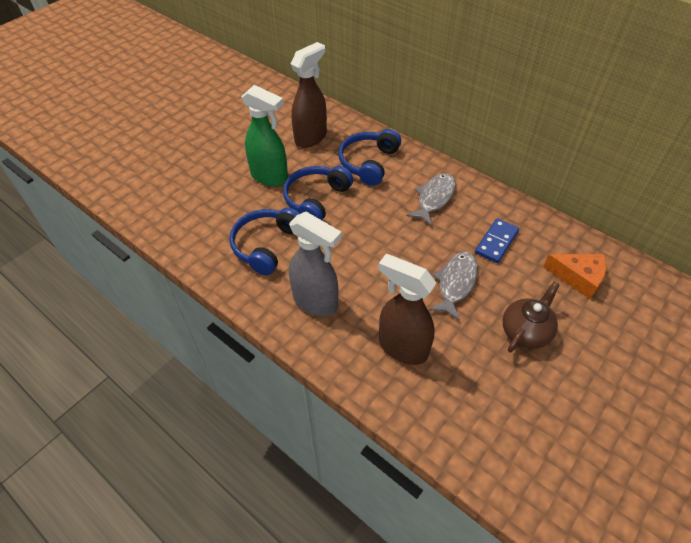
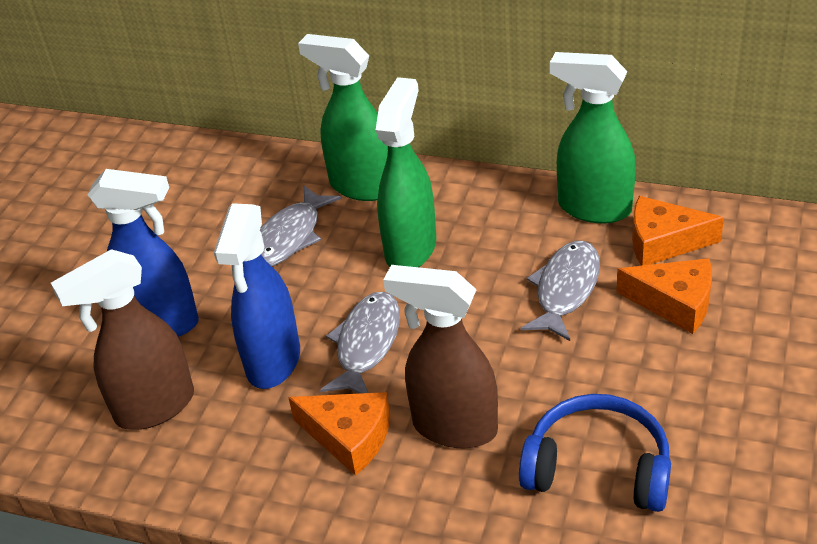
blue domino: [475,218,519,263] = 1 -> none = 0
blue headphones: [229,207,300,275] [283,166,353,220] [339,129,401,186] = 3 -> [519,394,671,512] = 1
blue spray bottle: none = 0 -> [87,169,199,337] [214,203,300,389] = 2
brown teapot: [503,282,560,352] = 1 -> none = 0
green spray bottle: [241,85,288,187] = 1 -> [298,34,388,201] [376,77,436,267] [550,52,636,223] = 3
grey fish: [406,173,456,226] [429,252,478,321] = 2 -> [260,186,341,266] [320,292,400,393] [521,241,600,341] = 3
grey spray bottle: [289,212,342,316] = 1 -> none = 0
orange cheese: [543,254,607,299] = 1 -> [288,392,390,476] [617,258,712,334] [632,196,724,266] = 3

